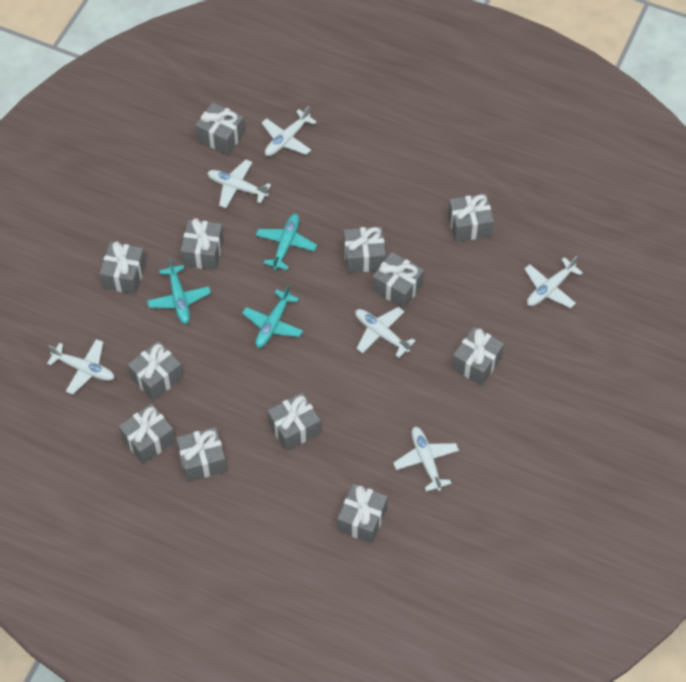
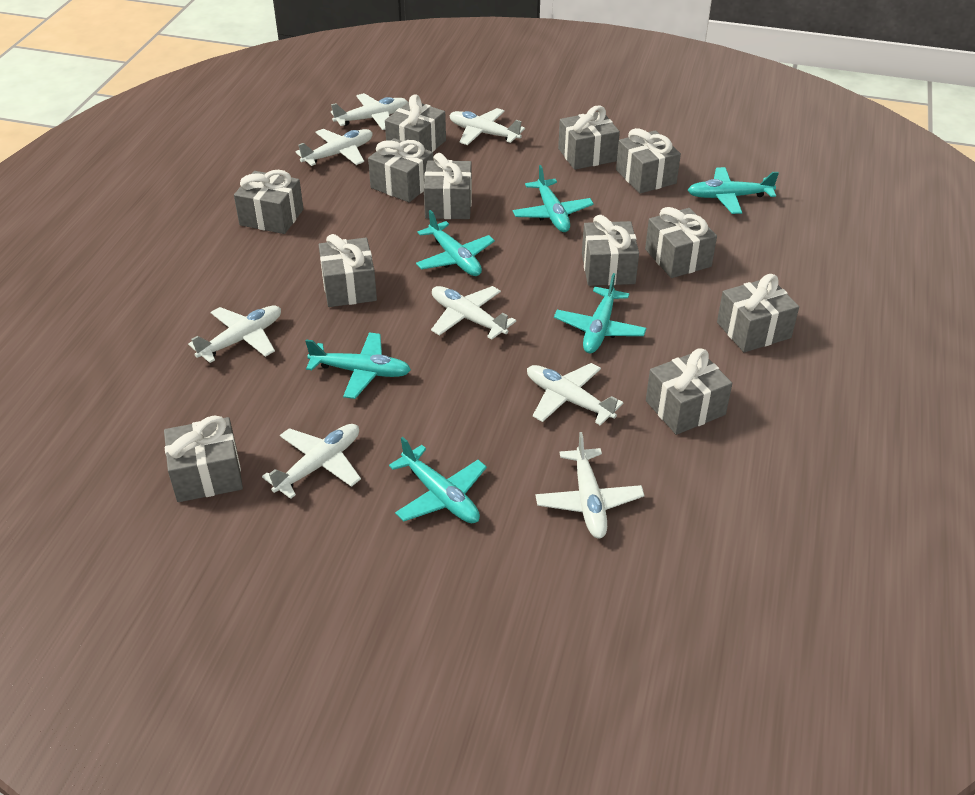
turquoise plane: [147,258,211,324] [242,285,303,348] [256,214,317,270] = 3 -> [306,332,411,399] [389,437,487,523] [416,210,495,276] [513,165,594,232] [554,273,646,353] [688,167,779,214] = 6
white plane: [47,339,114,394] [207,160,271,208] [262,106,317,156] [355,307,415,358] [393,427,459,492] [525,256,583,308] = 6 -> [188,306,281,363] [262,424,361,499] [296,129,373,166] [331,93,408,130] [431,286,516,340] [449,108,525,145] [527,363,624,426] [535,432,645,539] = 8

